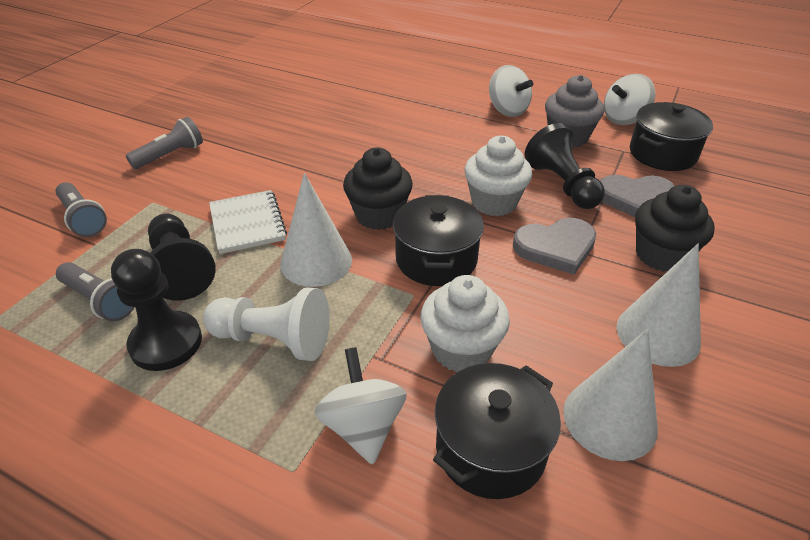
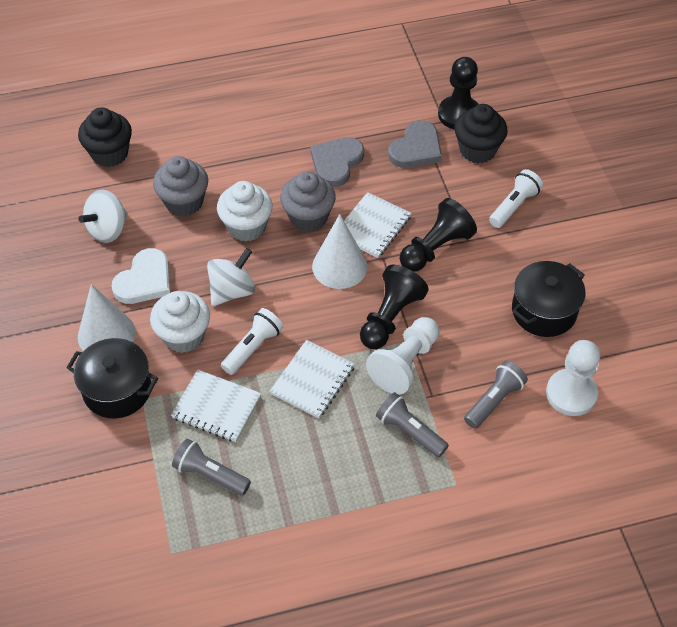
black pot: [393,195,484,286] [433,363,561,499] [630,102,713,171] = 3 -> [66,338,158,418] [512,261,585,337] = 2
grey cupcake: [545,75,604,148] = 1 -> [153,156,208,216] [280,171,336,232] = 2
white cone: [281,173,352,287] [563,329,658,461] [616,244,701,367] = 3 -> [78,284,136,351] [312,214,367,289] = 2
white flashlight: none = 0 -> [221,308,283,375] [489,169,543,228] = 2
white heart: none = 0 -> [111,248,170,304] = 1
white notebook: [209,190,287,254] = 1 -> [171,370,261,442] [270,340,355,418] [344,192,412,258] = 3
white pawn: [203,288,330,361] = 1 -> [366,317,439,395] [546,340,600,416] = 2
white spinning top: [314,347,407,465] [489,65,533,117] [604,74,656,125] = 3 -> [78,190,128,243] [207,248,255,306] = 2

